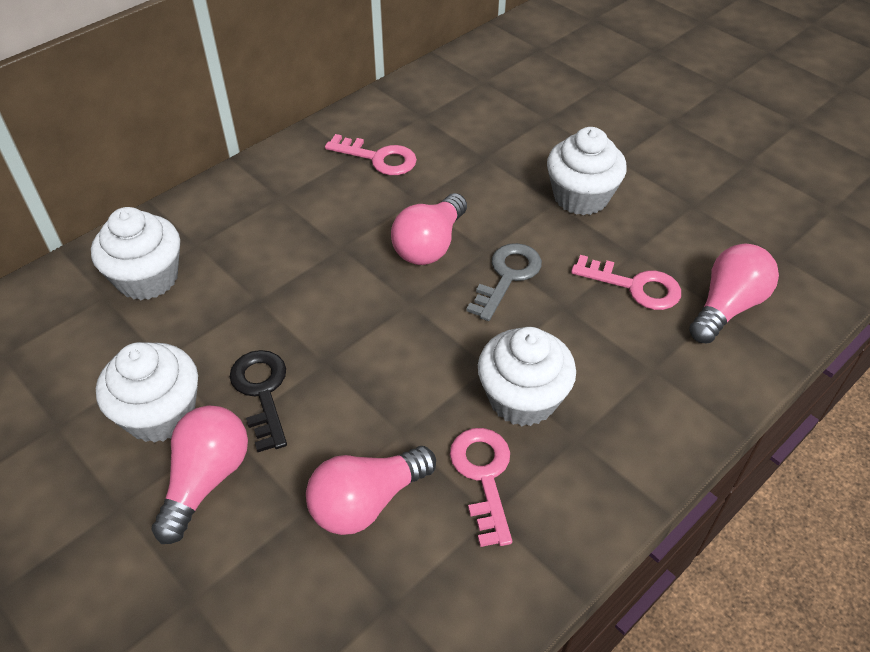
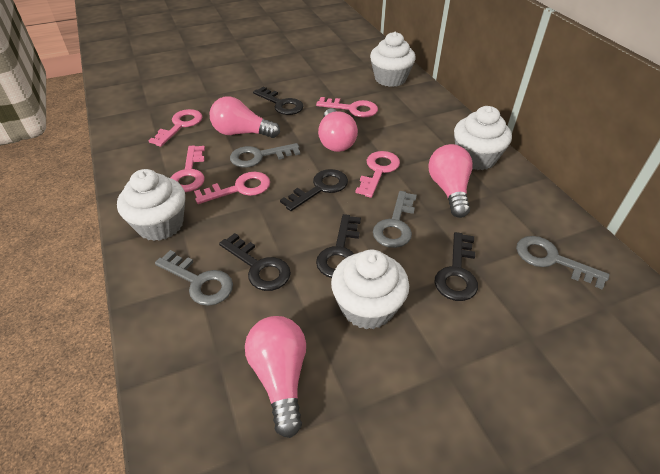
black key: [230,350,287,452] = 1 -> [219,233,291,291] [253,86,304,115] [280,169,348,211] [316,214,361,278] [434,232,478,301] = 5
grey key: [466,243,542,321] = 1 -> [155,250,233,306] [230,143,300,168] [373,191,417,248] [516,236,609,289] = 4
pink key: [325,134,417,175] [450,428,512,547] [571,255,681,310] = 3 -> [148,109,202,147] [171,146,205,192] [194,172,270,204] [316,97,378,117] [355,151,400,198] = 5

